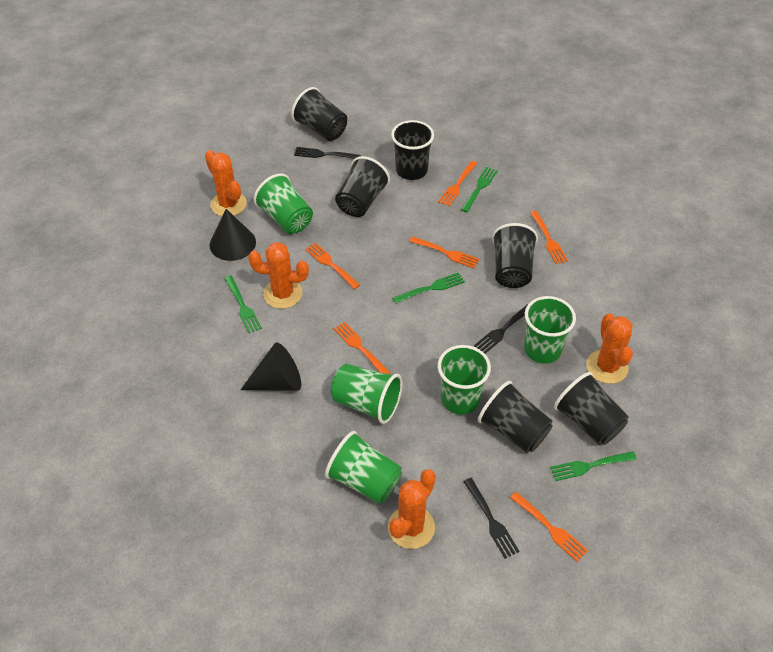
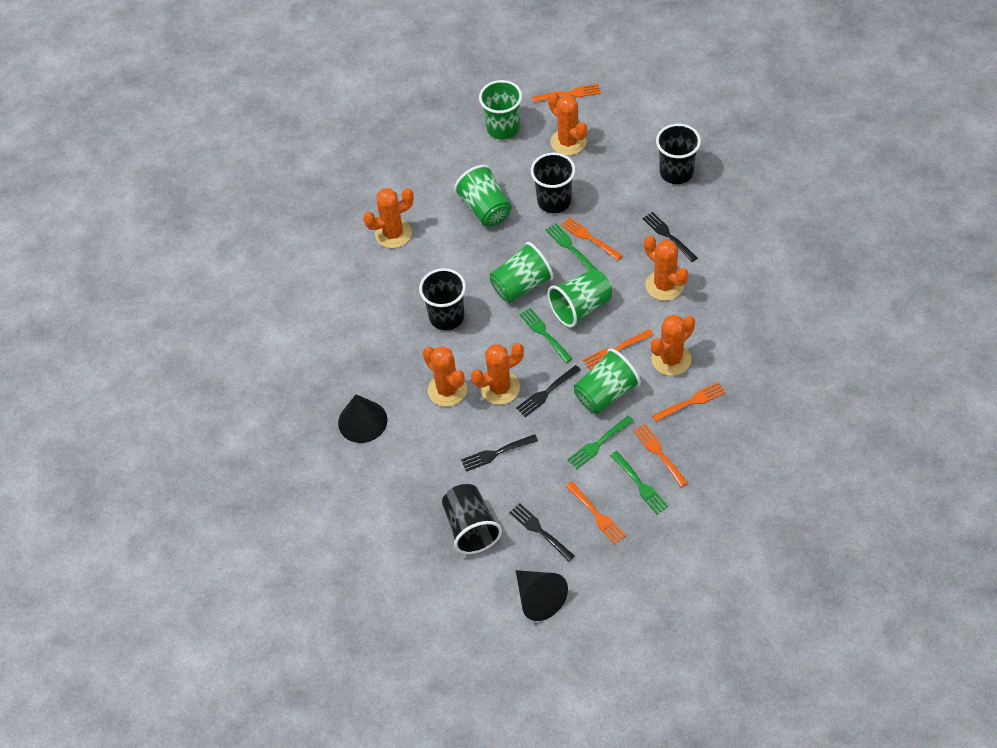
black cup: [291,87,347,141] [335,156,390,217] [391,120,434,180] [478,381,553,453] [492,223,538,288] [554,372,628,445] = 6 -> [419,268,466,330] [442,484,502,554] [531,153,575,213] [656,124,701,184] = 4
black fork: [294,147,361,159] [463,478,520,559] [474,304,528,354] = 3 -> [461,434,538,472] [509,503,575,562] [516,365,581,417] [643,212,697,262] = 4
orange cactus: [205,150,247,216] [248,242,309,309] [388,469,436,549] [586,314,633,384] = 4 -> [363,188,414,248] [423,346,467,407] [471,343,524,405] [548,92,587,156] [644,236,689,301] [651,315,695,376] = 6

